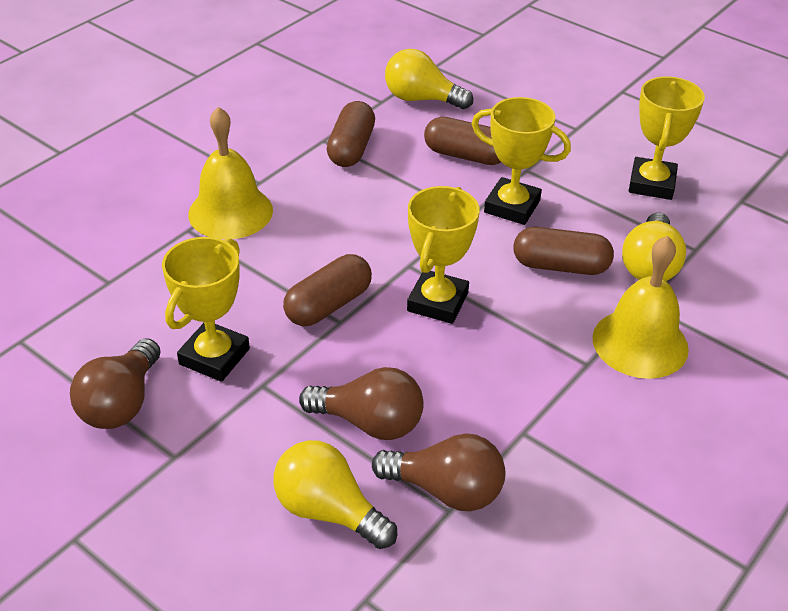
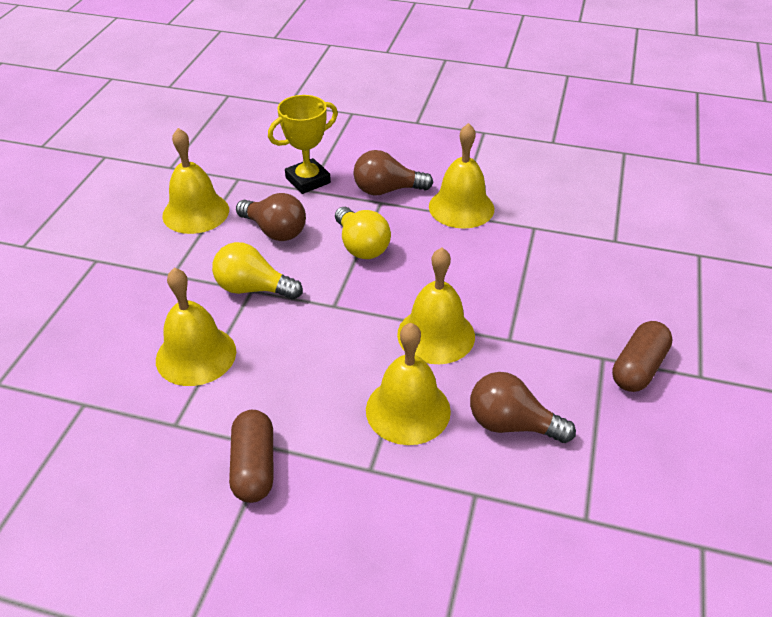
brown capsule: [283,254,372,326] [327,101,375,167] [424,117,501,165] [513,227,614,275] = 4 -> [229,410,273,503] [612,321,673,392] = 2
yellow bell: [188,107,273,239] [593,236,689,379] = 2 -> [156,268,236,386] [162,128,229,234] [366,323,451,445] [397,247,475,364] [429,123,494,229] = 5
yellow light bulb: [273,440,397,549] [385,49,473,109] [622,213,686,281] = 3 -> [212,242,303,299] [335,207,391,259] = 2
yellow trophy: [162,237,250,382] [407,186,480,324] [472,97,571,225] [629,76,705,200] = 4 -> [268,95,338,194] = 1

